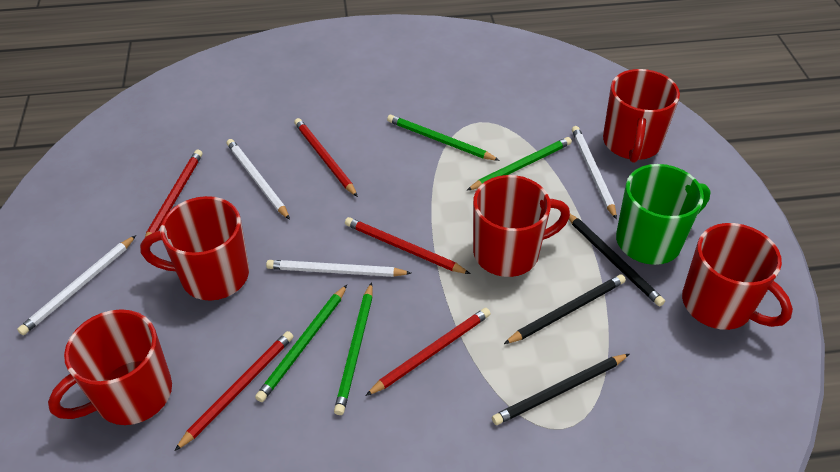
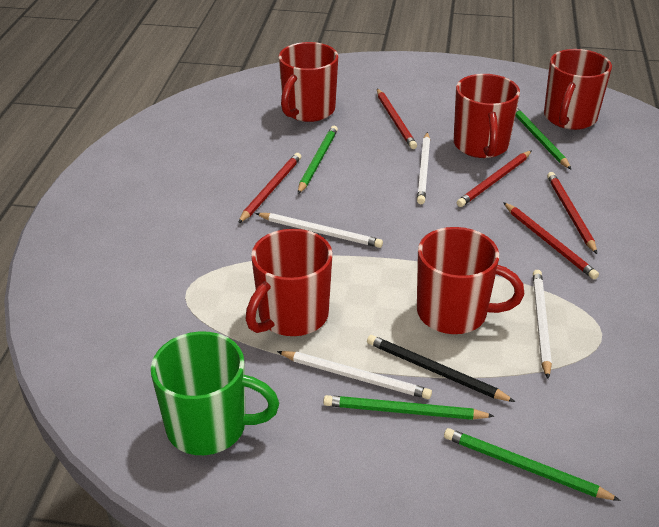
black pencil: [492,354,629,425] [504,274,626,344] [569,214,665,307] = 3 -> [367,335,515,402] = 1

